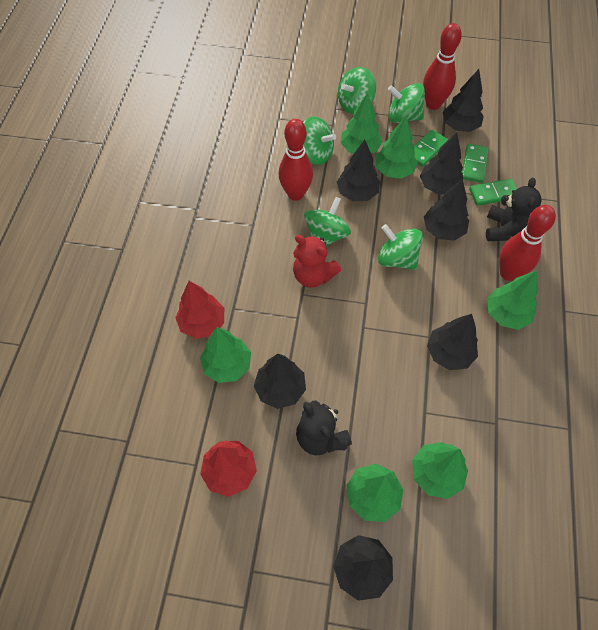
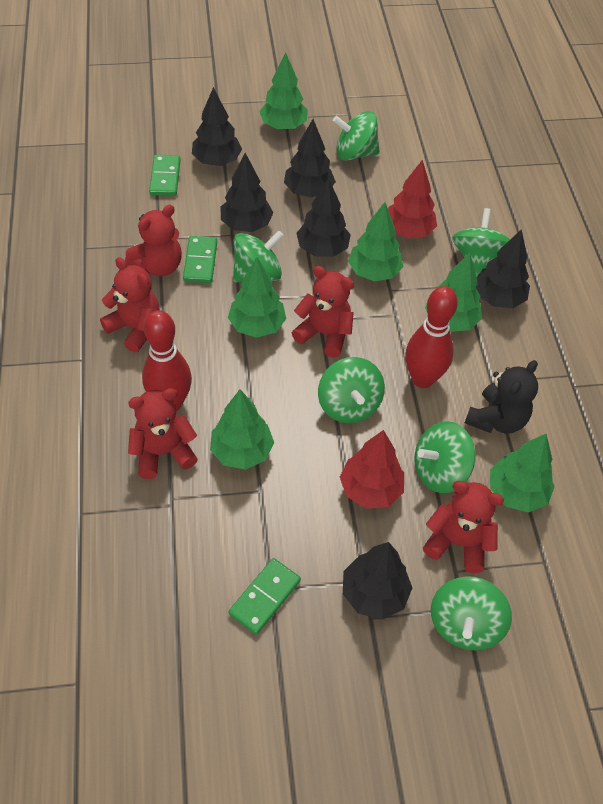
black teddy bear: [296,400,352,455] [486,178,542,241] = 2 -> [465,360,538,434] = 1
black tree: [254,354,306,409] [333,535,393,601] [337,140,380,201] [420,132,463,195] [424,179,469,241] [427,314,478,370] [443,69,484,132] = 7 -> [192,87,242,166] [221,153,274,232] [284,119,336,198] [296,178,351,257] [343,542,412,620] [476,229,530,308] = 6
green spinning top: [303,116,336,165] [304,197,351,246] [338,67,376,114] [378,224,423,270] [388,83,425,123] = 5 -> [233,230,284,282] [318,357,385,423] [333,111,380,161] [415,421,476,493] [431,576,512,650] [452,208,510,276] = 6
red bowling pin: [278,119,313,201] [423,23,462,110] [499,205,556,281] = 3 -> [142,310,192,411] [405,286,458,388] = 2
red teddy bear: [293,235,341,288] = 1 -> [100,257,159,352] [125,205,182,276] [128,388,198,479] [292,266,354,358] [423,481,504,573] = 5

